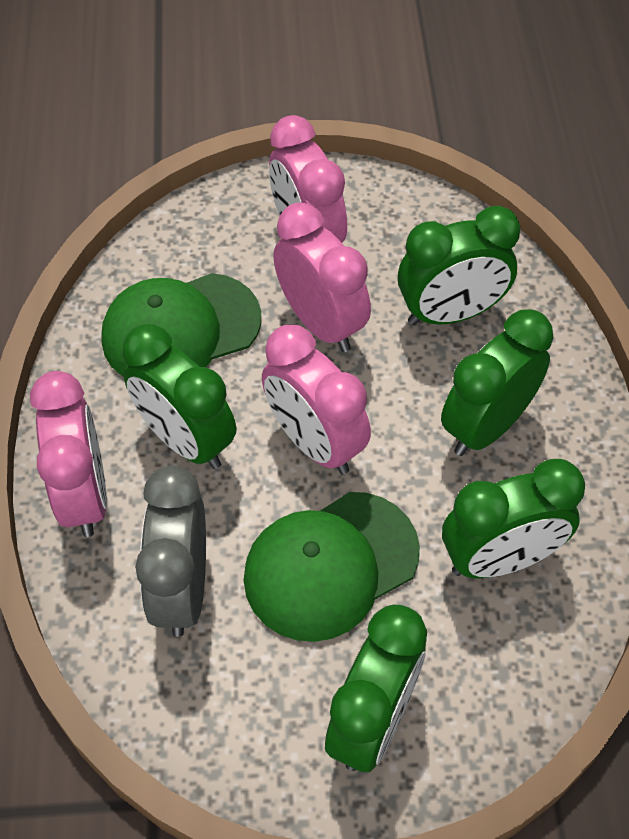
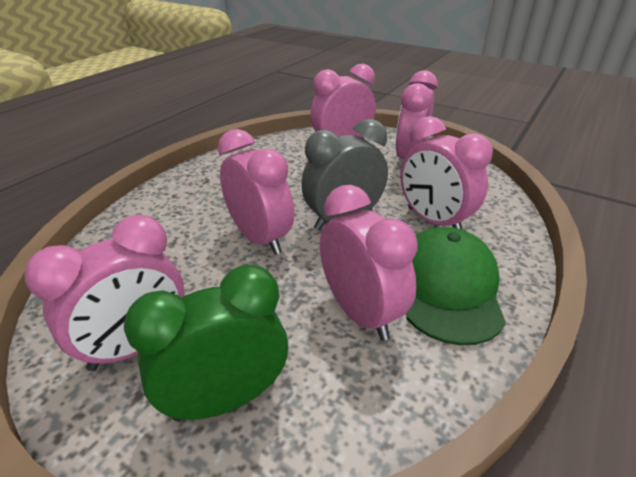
green cap: [101,273,261,377] [244,492,420,642] = 2 -> [406,227,506,346] = 1
green clock: [122,324,236,469] [325,604,427,772] [398,206,520,325] [441,309,553,456] [442,459,585,578] = 5 -> [124,265,288,422] = 1
pink clock: [30,371,107,537] [262,325,371,474] [269,115,347,243] [273,202,371,352] = 4 -> [24,215,185,371] [218,129,294,255] [310,64,376,139] [320,185,418,341] [395,70,438,159] [400,116,493,229] = 6

